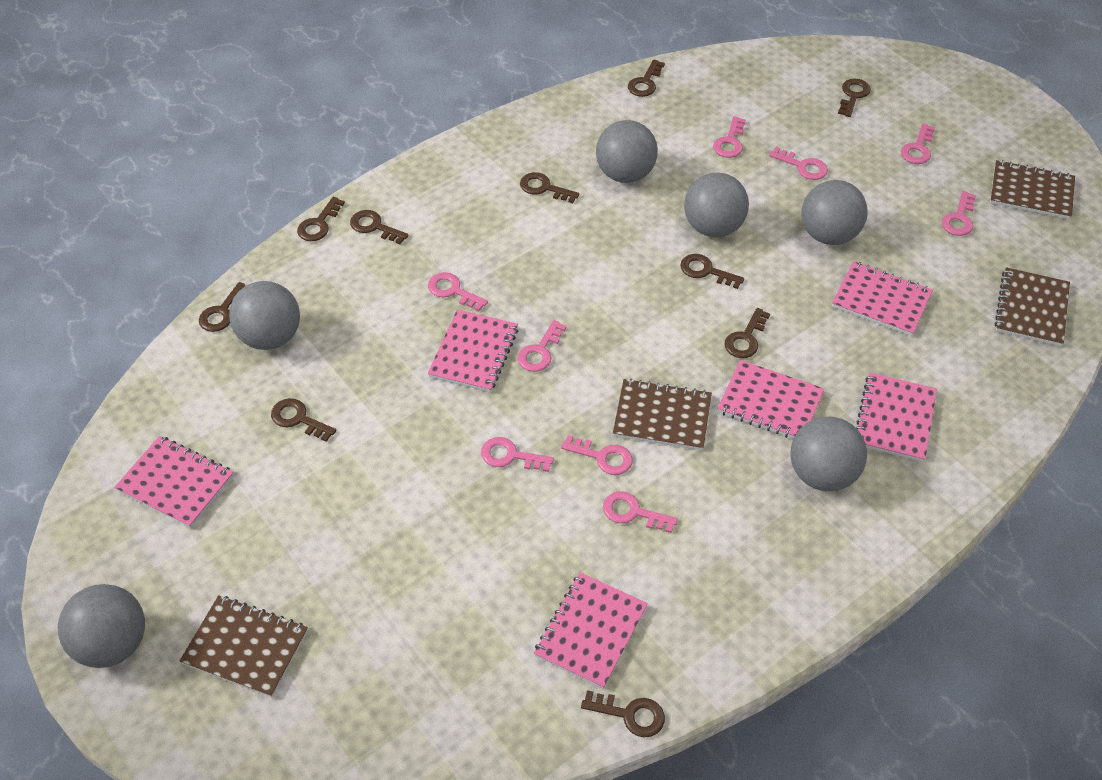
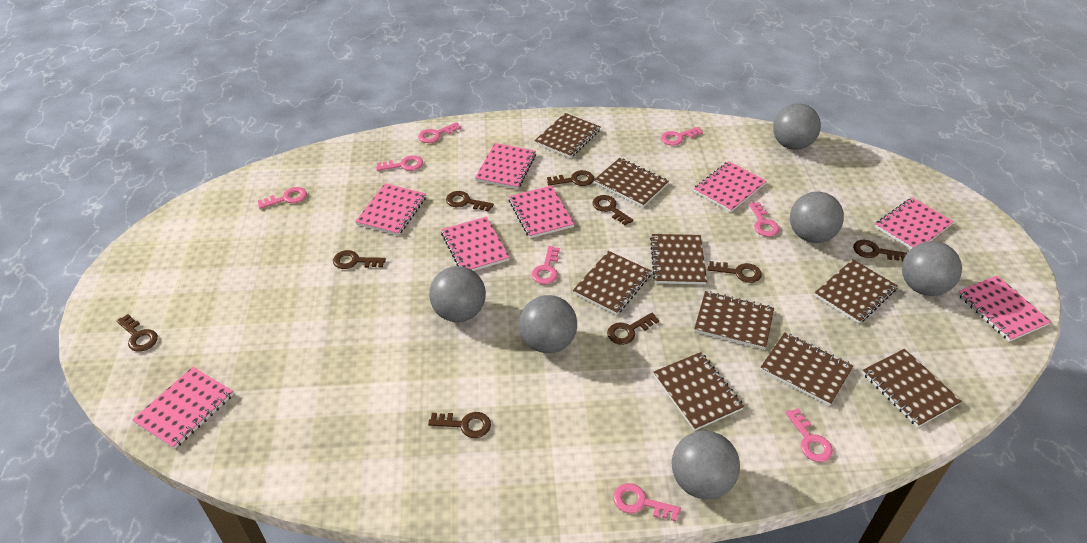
brown key: [199,282,246,332] [271,398,336,442] [297,197,345,241] [350,210,409,244] [520,172,579,203] [581,690,665,737] [628,59,665,97] [680,254,744,289] [725,308,770,358] [838,78,871,117] = 10 -> [116,314,158,352] [333,250,386,269] [428,412,491,438] [446,191,494,212] [547,170,594,186] [592,195,633,225] [607,313,659,345] [708,261,762,283] [853,240,907,261] = 9
brown notebook: [180,595,308,697] [613,378,712,450] [990,160,1075,219] [995,267,1070,346] = 4 -> [534,113,601,158] [573,251,652,315] [594,158,669,207] [650,234,707,285] [653,352,744,431] [694,291,774,349] [760,332,853,406] [814,259,898,324] [863,349,962,428] = 9
pink key: [428,272,488,311] [481,437,554,472] [518,320,567,372] [561,435,633,475] [603,491,678,533] [713,116,746,158] [769,147,828,180] [901,123,935,164] [942,191,976,236] = 9 -> [258,187,307,209] [376,156,423,171] [418,122,461,143] [531,246,560,284] [613,483,681,521] [661,127,703,146] [749,202,779,237] [786,408,833,462] = 8
pink notebook: [114,436,234,528] [428,309,518,392] [534,572,648,689] [717,360,824,439] [832,261,933,336] [856,373,937,462] = 6 -> [132,367,234,449] [355,183,426,236] [441,217,510,271] [475,143,536,189] [509,186,575,238] [694,161,766,212] [875,198,954,249] [957,275,1051,342] = 8

